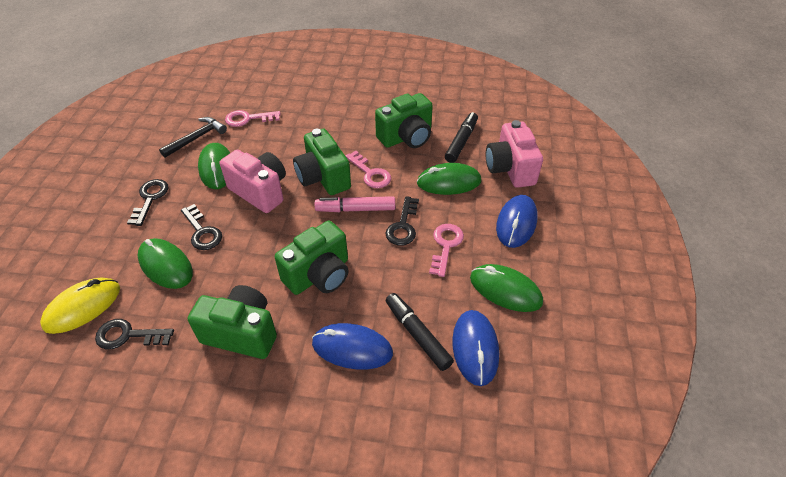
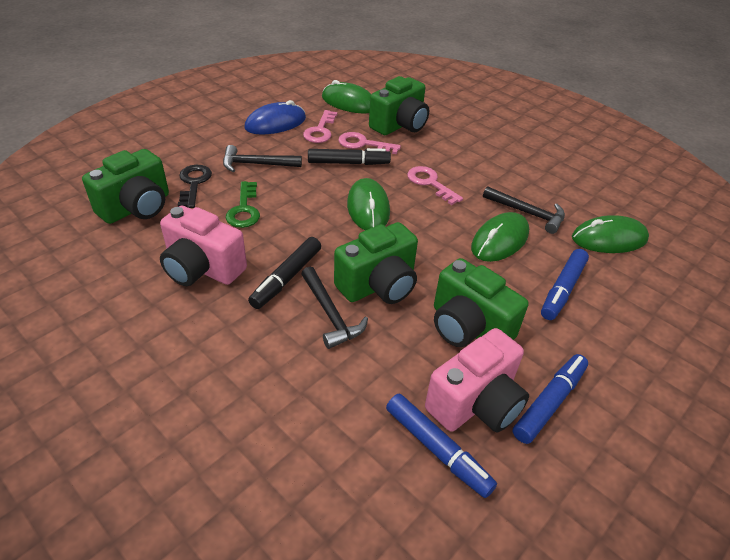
black hammer: [159,117,227,158] = 1 -> [223,145,302,172] [301,267,368,349] [483,186,565,234] = 3
black key: [95,319,174,349] [127,179,168,226] [181,204,222,250] [385,196,419,246] = 4 -> [178,165,212,208] = 1
blue marker: none = 0 -> [386,394,497,498] [513,354,588,444] [541,249,589,320] = 3
blue mouse: [312,323,393,369] [452,310,499,386] [496,195,538,248] = 3 -> [244,100,306,134] = 1
green key: none = 0 -> [226,181,260,228] = 1
pink marker: [315,196,395,212] = 1 -> none = 0
yellow mouse: [40,277,120,334] = 1 -> none = 0

